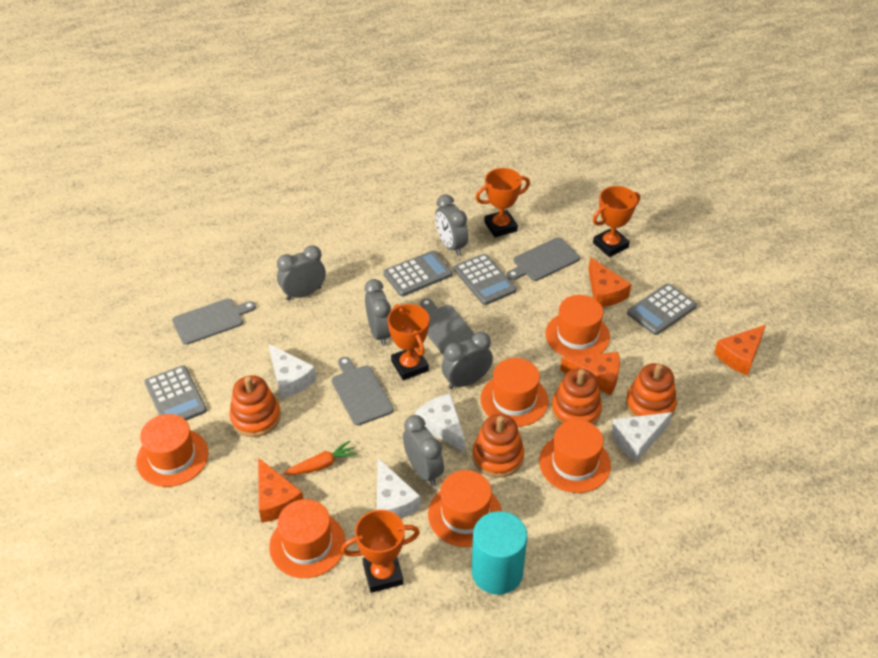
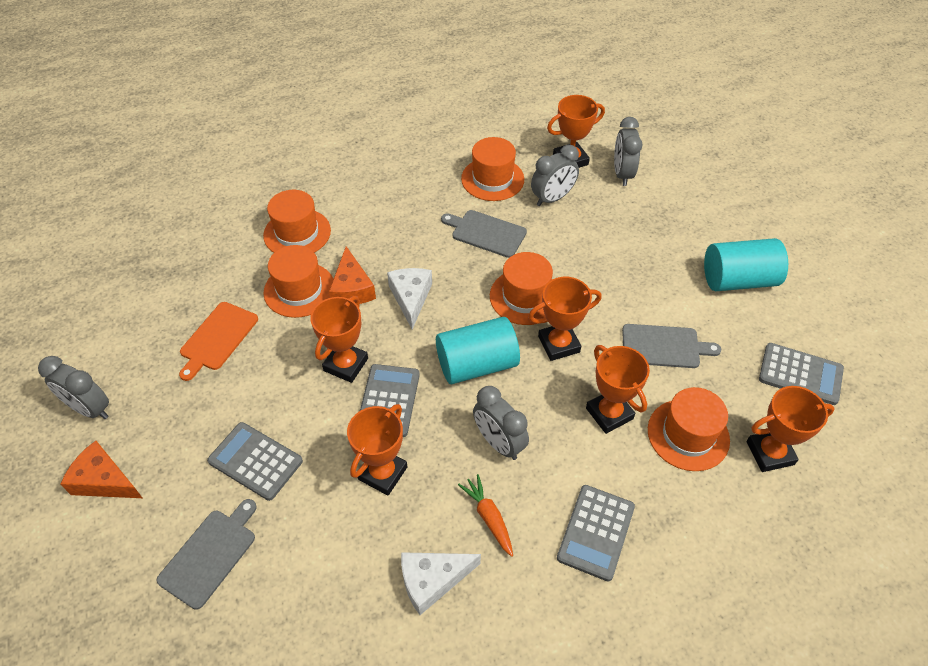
grey clock: [277,245,326,300] [365,279,391,346] [403,415,444,486] [435,194,468,256] [442,332,493,389] = 5 -> [38,356,109,419] [473,386,529,460] [531,145,579,206] [614,117,642,186] = 4
grey cutting board: [172,299,256,345] [332,357,394,426] [420,298,474,357] [507,238,580,281] = 4 -> [156,499,257,610] [441,210,527,258] [622,324,721,368] = 3
orange cheese: [258,458,303,522] [560,352,620,395] [588,257,631,307] [714,325,766,376] = 4 -> [60,441,142,498] [329,246,376,304] = 2
orange cutting board: none = 0 -> [179,302,258,381] = 1
orange hat: [136,414,209,487] [269,499,346,578] [428,470,502,547] [480,358,549,427] [539,420,611,493] [545,295,610,357] = 6 -> [263,190,331,253] [264,245,333,318] [461,137,524,201] [490,252,553,325] [648,387,730,471] = 5
orange stacking toy: [229,375,281,437] [473,414,524,477] [551,368,602,425] [626,363,677,417] = 4 -> none = 0
orange trophy: [341,510,420,593] [388,304,430,380] [475,168,530,237] [593,186,640,257] = 4 -> [310,296,368,383] [347,404,407,496] [528,277,601,361] [547,95,605,168] [586,345,650,434] [747,386,835,472] = 6
turquoise cylinder: [471,511,528,595] = 1 -> [436,317,520,384] [704,238,788,291] = 2
white cheese: [269,344,316,399] [377,458,421,519] [415,393,465,452] [611,412,672,462] = 4 -> [387,268,432,330] [401,552,481,615] = 2

